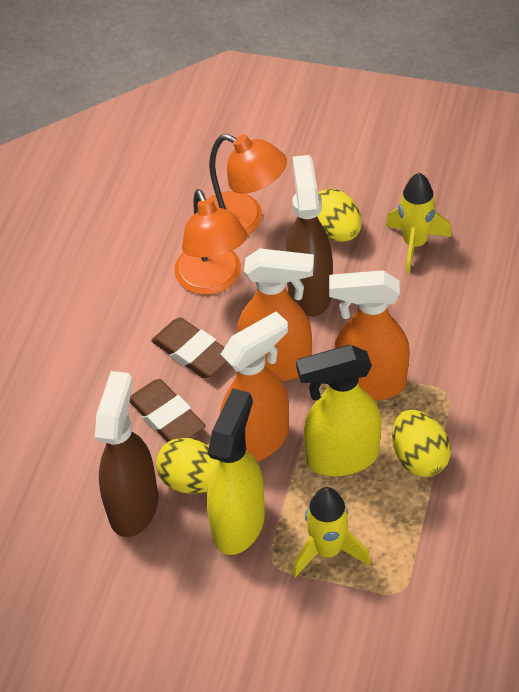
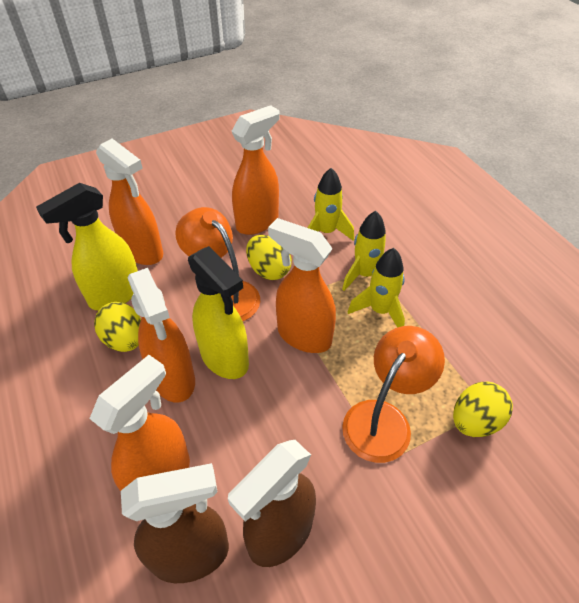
brown eraser: [130,379,206,443] [151,317,226,378] = 2 -> none = 0
orange spray bottle: [220,311,289,462] [237,248,314,381] [329,270,410,401] = 3 -> [89,355,190,491] [96,139,163,265] [128,268,195,403] [232,105,280,235] [268,218,336,353] = 5
yellow rocket: [293,487,371,577] [386,172,451,273] = 2 -> [308,168,354,241] [342,211,386,291] [348,248,405,328] = 3

